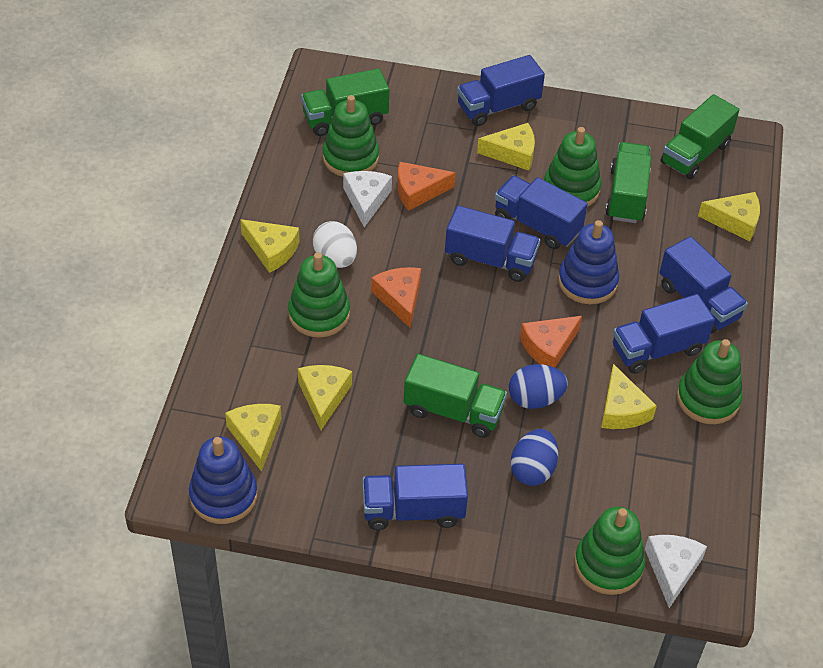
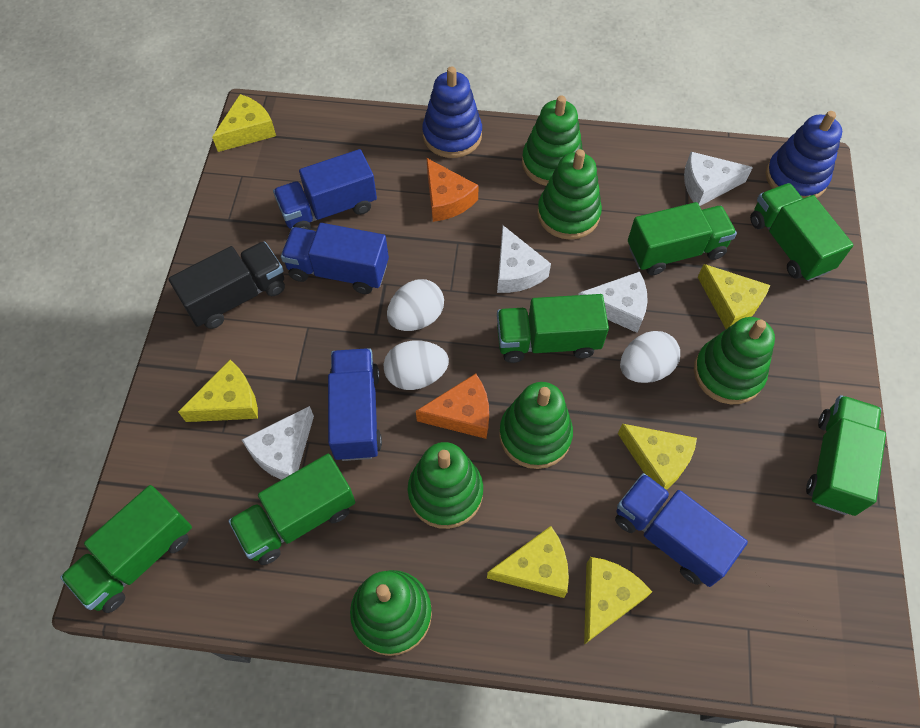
black truck: none = 0 -> [168,241,285,329] = 1
blue egg: [509,364,568,409] [510,429,558,486] = 2 -> none = 0
blue truck: [363,464,468,530] [445,205,540,282] [457,55,545,126] [495,176,588,249] [613,294,715,374] [659,236,748,334] = 6 -> [273,149,377,230] [281,223,389,294] [328,348,382,461] [615,473,748,587] = 4
green stacking toy: [288,252,350,338] [323,95,379,177] [544,127,601,207] [574,507,645,595] [677,339,743,424] = 5 -> [350,570,432,656] [408,442,483,529] [499,382,573,469] [522,95,583,186] [537,149,602,240] [694,317,775,404] = 6
green truck: [301,68,389,136] [404,354,507,438] [605,142,651,223] [661,94,739,179] = 4 -> [60,485,192,613] [228,454,355,565] [497,294,609,363] [628,202,737,275] [750,183,853,281] [806,395,886,516] = 6
orange cheese: [371,267,421,329] [397,162,456,211] [520,316,582,368] = 3 -> [416,374,489,439] [427,158,479,222] = 2
white cheese: [343,171,392,227] [645,535,707,608] = 2 -> [242,406,314,480] [497,225,551,293] [578,272,648,333] [684,152,753,206] = 4
white egg: [313,221,357,268] = 1 -> [383,340,449,390] [387,279,444,331] [620,331,680,383] = 3

